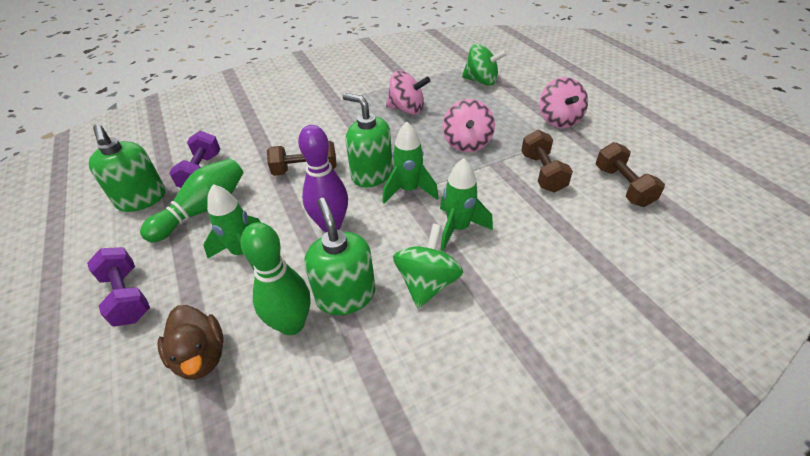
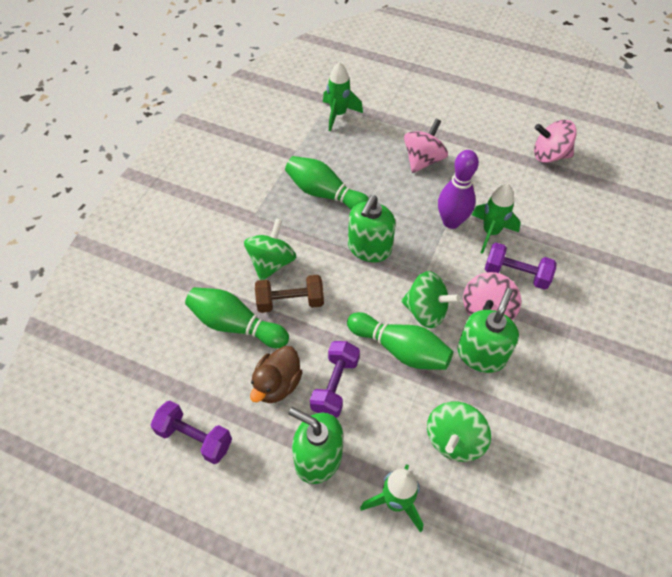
brown dumbbell: [267,141,337,176] [521,130,573,192] [595,142,665,207] = 3 -> [255,275,324,313] = 1
green bowling pin: [140,158,243,243] [241,222,310,335] = 2 -> [185,287,289,348] [285,156,369,210] [347,312,453,370] = 3
green spinning top: [393,224,463,308] [462,44,507,86] = 2 -> [244,219,296,280] [401,271,460,328] [427,402,491,462] = 3
purple dumbbell: [87,247,150,326] [169,131,220,188] = 2 -> [150,401,232,464] [310,341,360,418] [485,243,556,290] = 3

